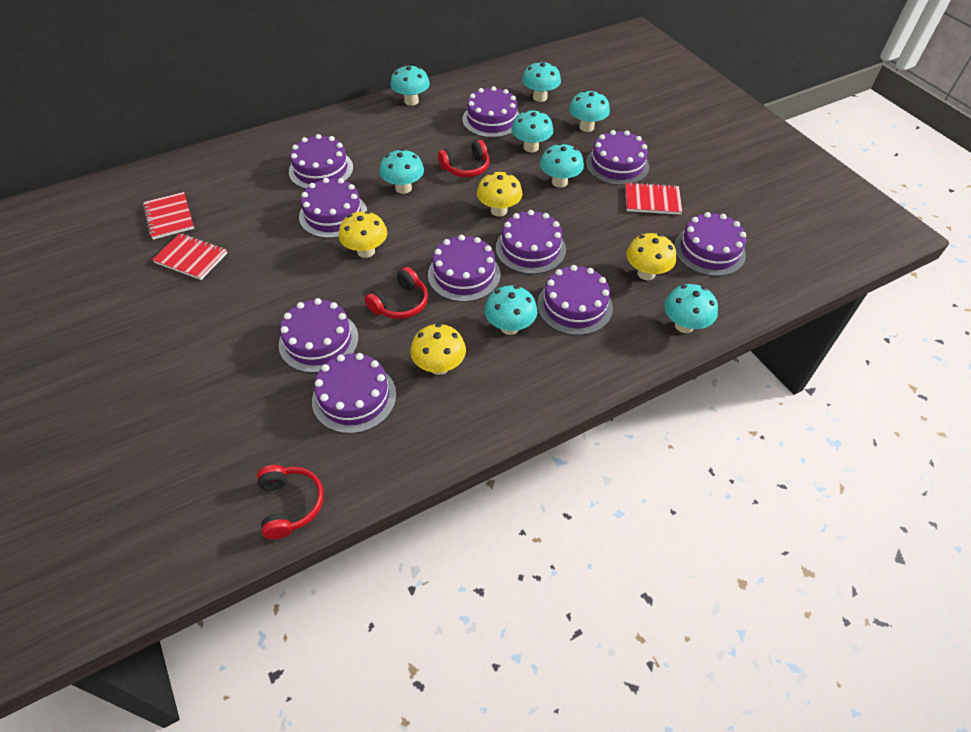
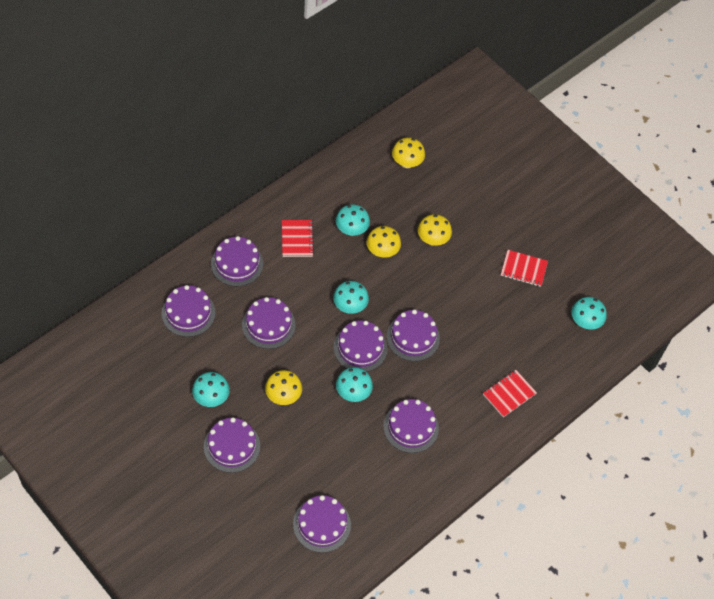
purple cake: [279,298,358,373] [289,134,353,189] [299,178,367,238] [312,353,396,434] [428,235,501,302] [462,86,519,138] [496,210,566,274] [537,265,613,335] [586,130,649,185] [674,212,746,276] = 10 -> [162,285,215,337] [204,418,260,473] [211,236,263,287] [242,297,295,349] [293,495,351,553] [334,320,387,372] [383,399,439,453] [387,310,440,361] = 8
red headphones: [257,465,324,540] [364,267,428,319] [438,140,489,177] = 3 -> none = 0
turquoise mushroom: [379,149,424,194] [390,65,430,106] [484,286,537,335] [512,110,553,152] [522,61,561,102] [540,143,584,187] [569,90,610,132] [664,284,718,333] = 8 -> [192,372,230,407] [333,281,369,314] [336,204,370,236] [336,367,373,402] [572,297,607,330] = 5

